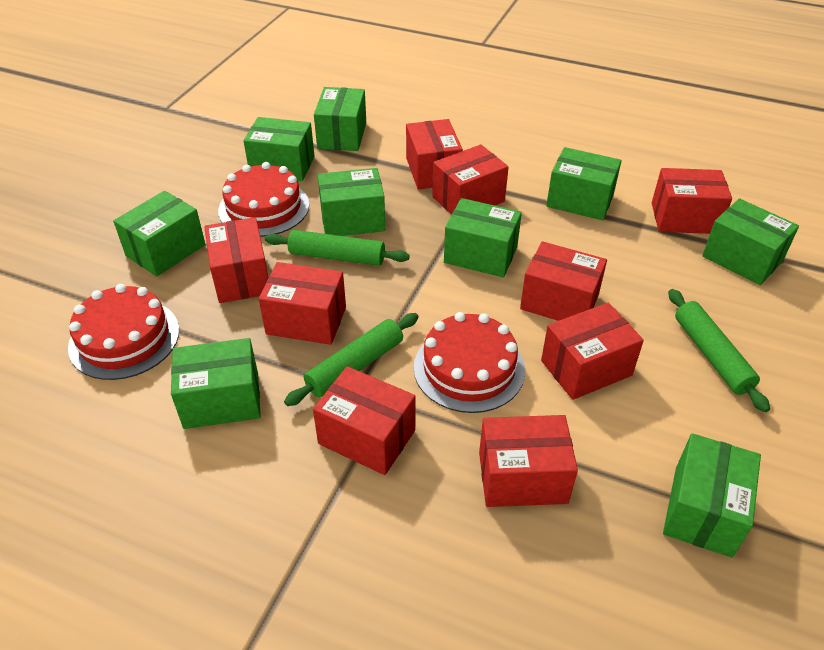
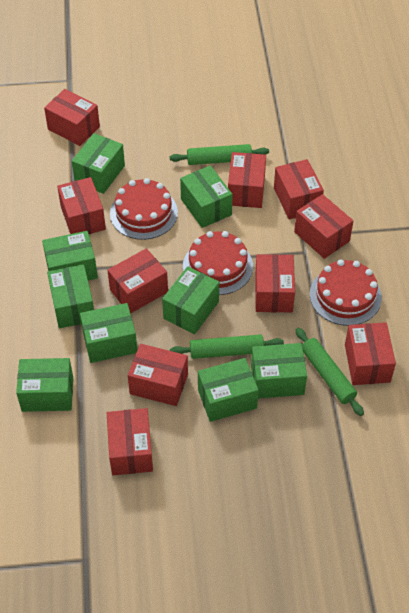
red box: [204,217,268,303] [259,262,346,345] [313,366,416,475] [406,119,463,190] [432,144,509,215] [479,415,578,507] [520,241,607,321] [541,303,644,400] [652,168,732,234] = 9 -> [44,89,100,146] [57,177,106,234] [107,248,168,314] [107,408,153,475] [128,344,188,406] [228,152,266,208] [255,254,295,312] [274,159,324,219] [294,194,353,259] [345,322,396,385] = 10

